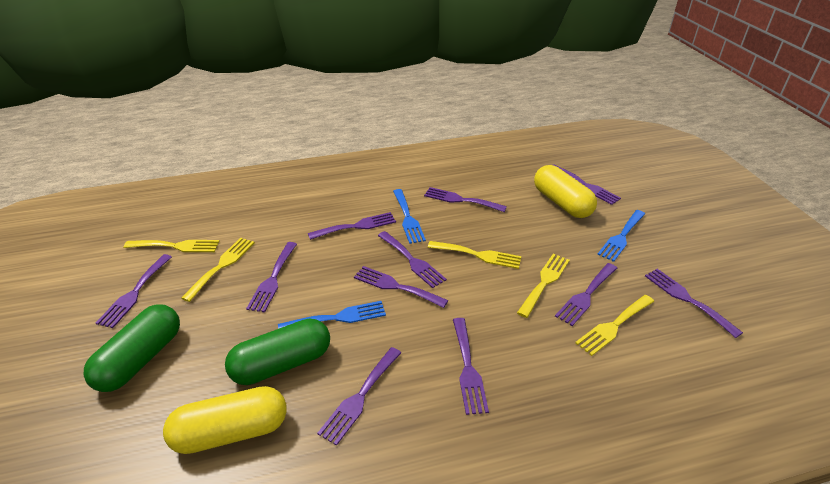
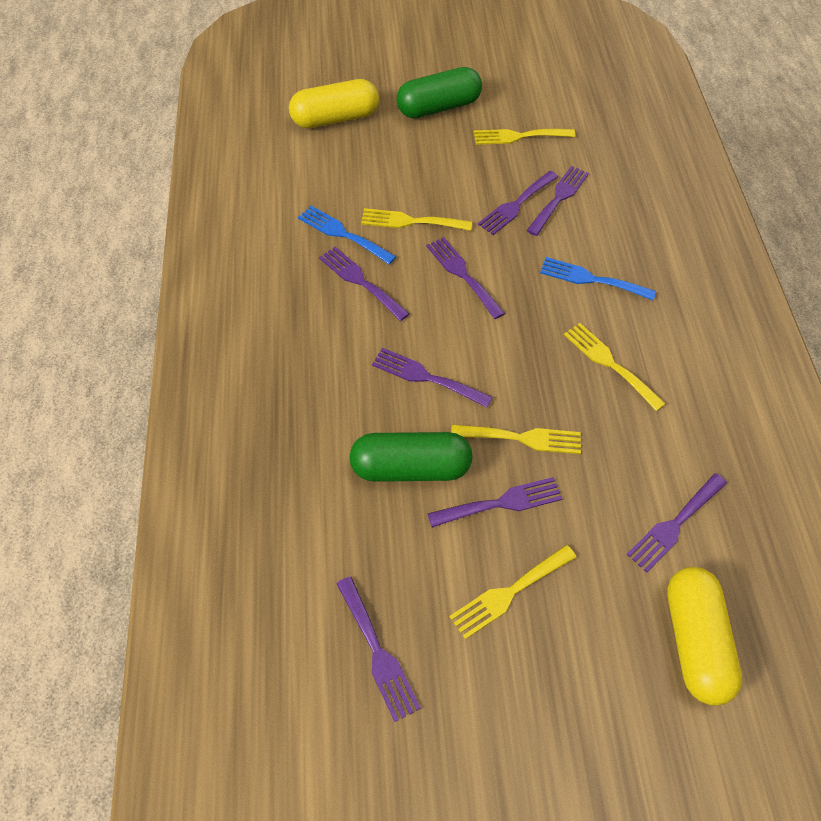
blue fork: [278,301,386,329] [393,189,426,244] [597,210,645,262] = 3 -> [298,206,396,265] [540,257,656,300] = 2
purple fork: [96,254,172,328] [246,242,297,312] [308,212,396,240] [317,347,401,446] [354,266,448,308] [378,231,447,288] [424,187,507,212] [453,318,489,415] [553,164,621,205] [555,263,617,326] [645,269,743,338] = 11 -> [319,247,409,321] [336,576,421,722] [372,348,492,408] [426,237,505,319] [427,477,562,528] [478,171,558,235] [526,166,589,236] [626,473,727,573] = 8

